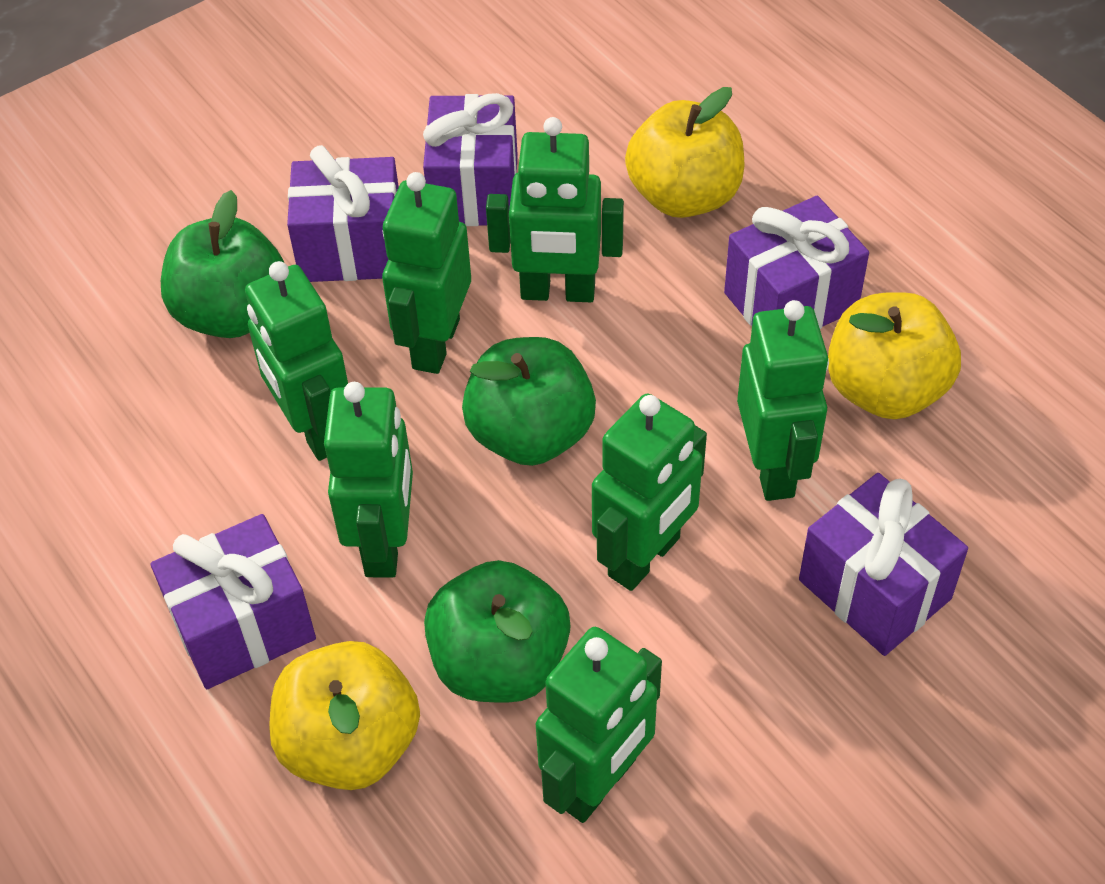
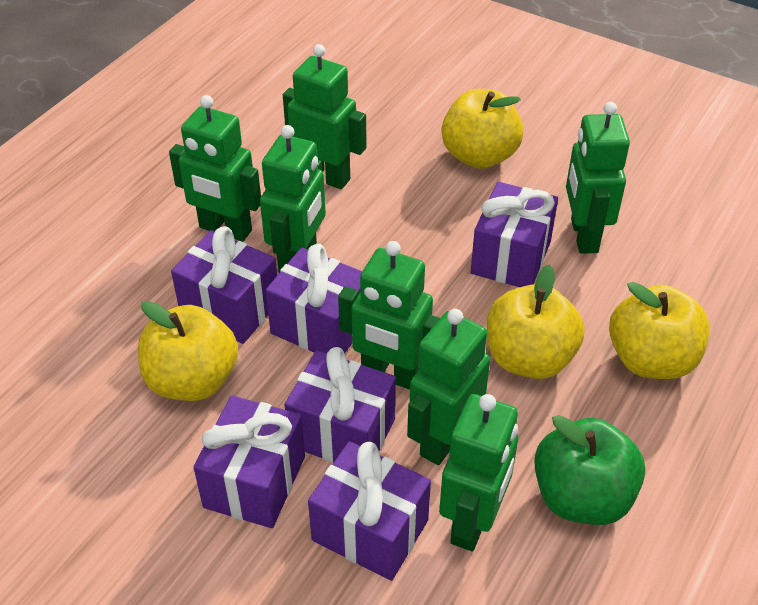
green apple: [161,190,284,338] [424,560,570,703] [462,337,596,466] = 3 -> [534,415,645,525] = 1
purple gift: [151,514,316,689] [287,145,399,282] [423,93,518,226] [724,196,869,329] [799,473,968,656] = 5 -> [171,226,277,344] [193,395,305,528] [266,244,362,353] [284,347,396,462] [308,442,431,581] [471,182,558,287] = 6
yellow apple: [269,641,420,790] [625,87,744,218] [828,292,961,419] = 3 -> [138,301,238,401] [441,89,524,169] [487,264,585,379] [609,282,710,379] = 4

